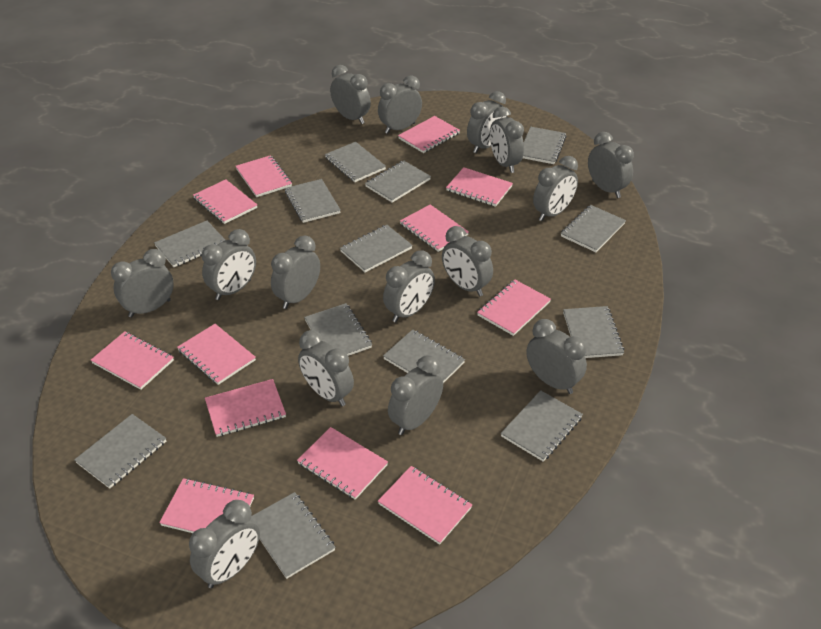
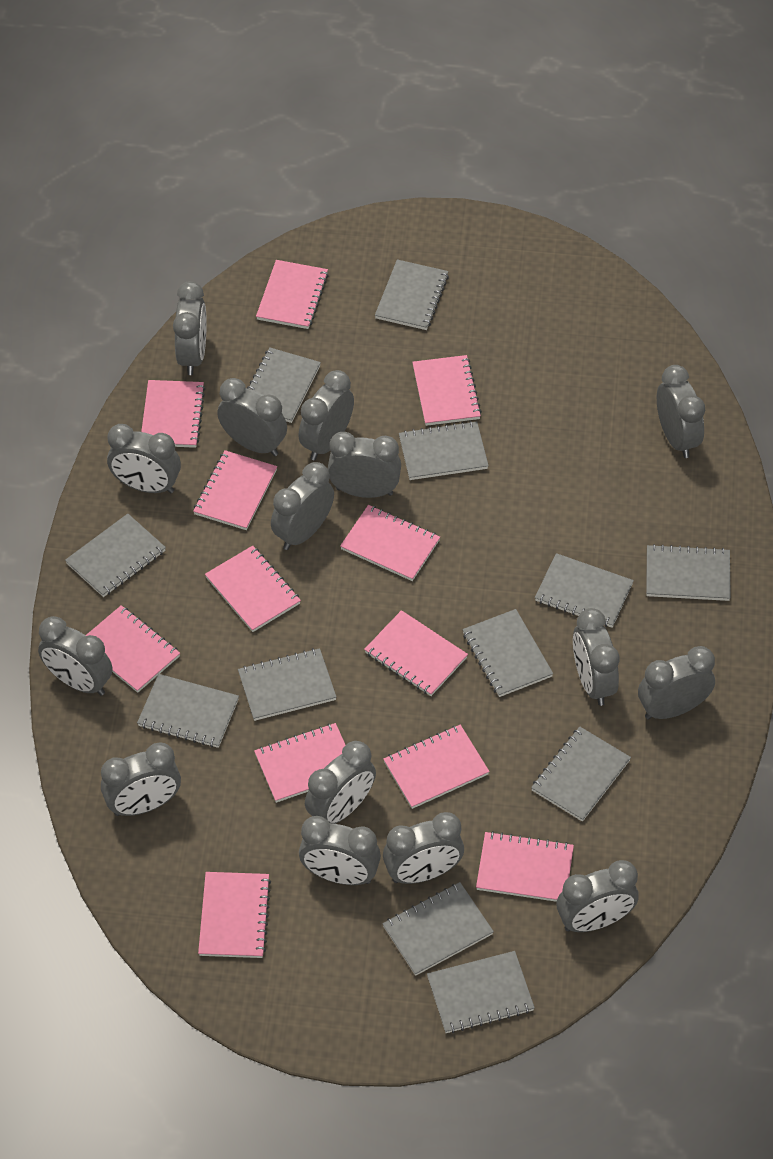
grey notebook: [74,414,166,489] [154,221,225,267] [251,492,335,579] [285,179,341,223] [304,303,372,356] [325,142,386,182] [340,225,413,272] [365,161,431,203] [383,329,465,383] [501,390,583,462] [523,127,566,164] [561,205,626,252] [563,306,624,358] = 13 -> [65,514,166,597] [137,674,239,748] [238,648,336,721] [247,347,321,423] [375,259,449,330] [382,882,494,976] [399,421,489,480] [427,951,535,1033] [462,609,553,697] [531,727,631,822] [535,553,634,628] [646,544,731,601] = 12

